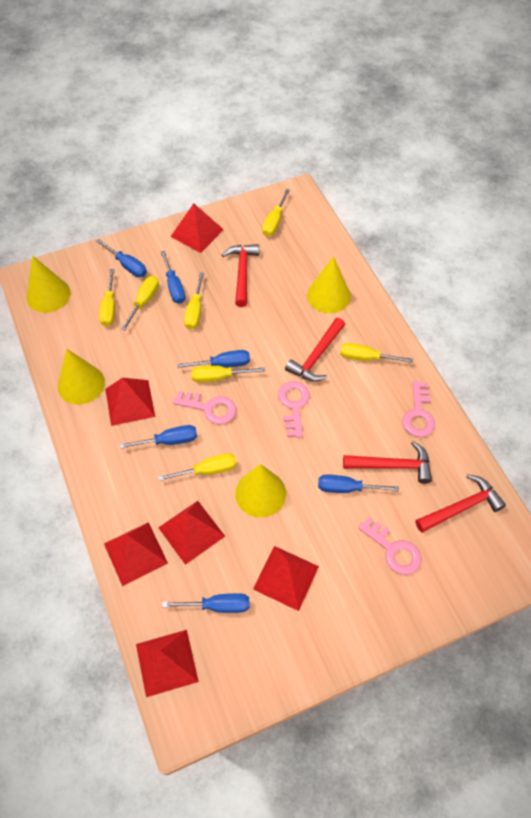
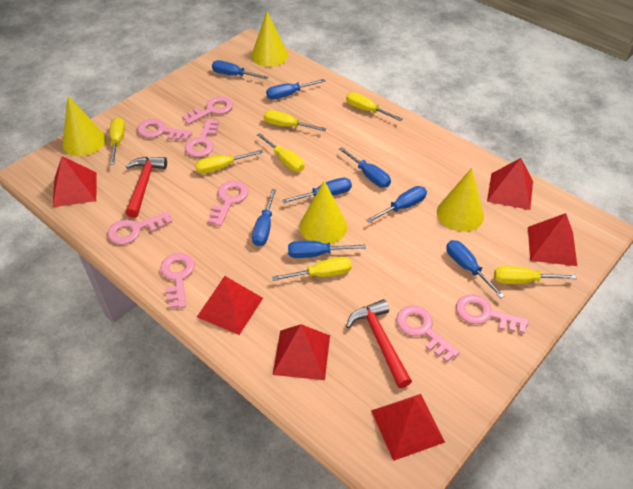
blue screwdriver: [96,239,147,277] [120,425,197,449] [161,250,186,304] [162,593,249,613] [177,350,250,368] [318,475,399,493] = 6 -> [212,60,268,79] [252,189,276,246] [266,79,325,100] [282,178,352,203] [288,241,366,258] [339,147,391,188] [366,186,427,223] [446,240,505,298] = 8
pink key: [173,391,236,424] [278,381,310,438] [358,517,422,575] [402,381,435,437] = 4 -> [108,211,172,245] [137,119,192,141] [160,253,195,309] [182,96,233,125] [185,119,219,157] [208,181,248,226] [396,305,460,362] [456,294,529,334] = 8
red hammer: [222,244,259,307] [285,318,345,382] [343,441,432,484] [416,475,506,533] = 4 -> [126,157,167,218] [346,299,412,388] = 2

